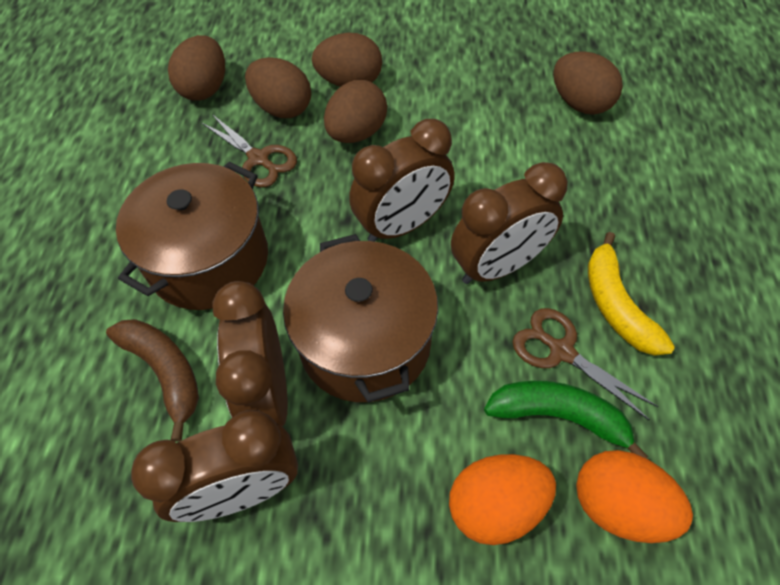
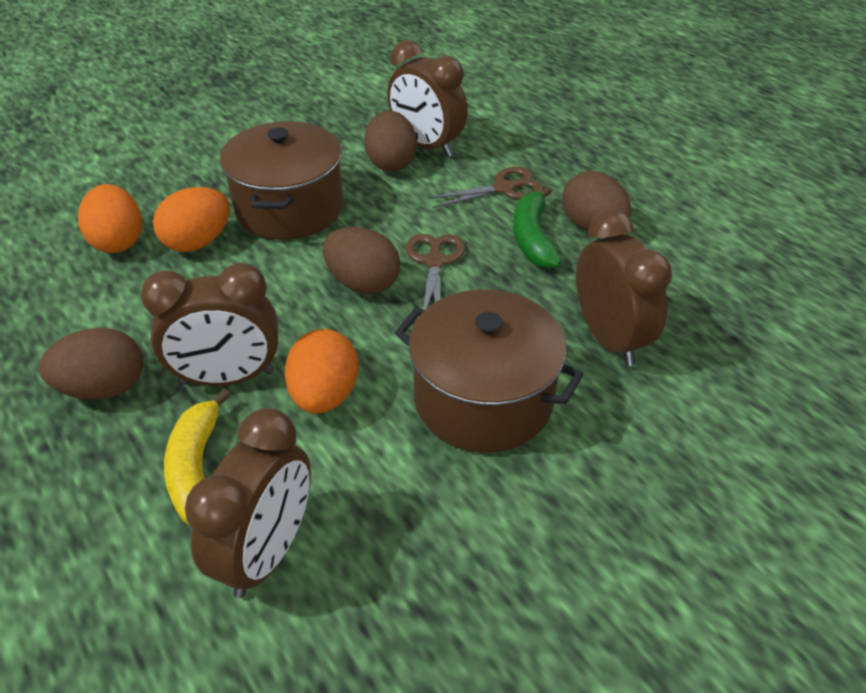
brown banana: [106,319,199,442] = 1 -> none = 0
brown egg: [168,35,225,101] [245,57,311,118] [312,33,382,87] [324,80,387,143] [553,51,623,115] = 5 -> [39,328,143,400] [323,227,400,294] [364,110,417,172] [562,171,631,231] = 4
orange egg: [449,454,556,545] [576,450,693,543] = 2 -> [78,184,142,253] [153,187,230,252] [285,329,359,413] = 3

